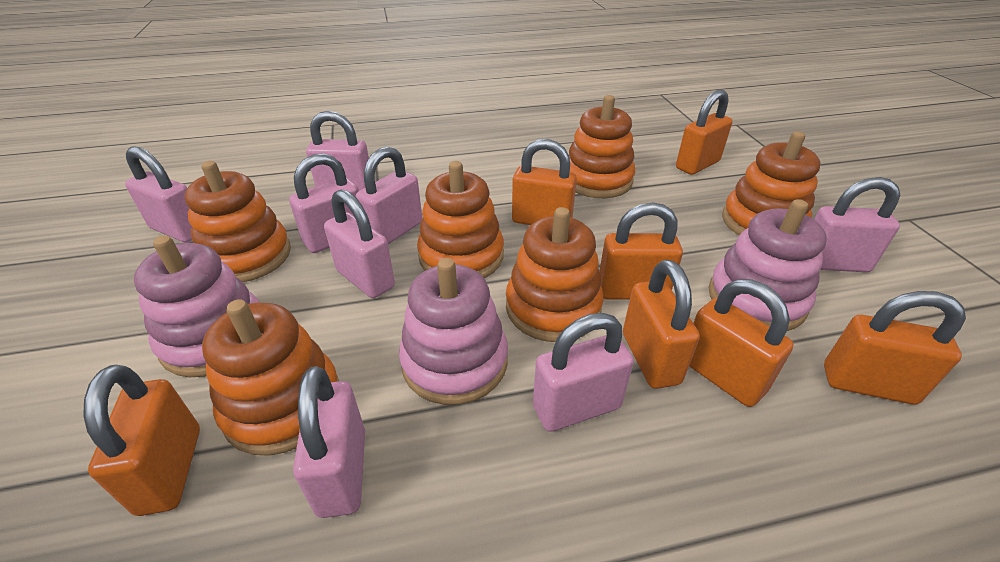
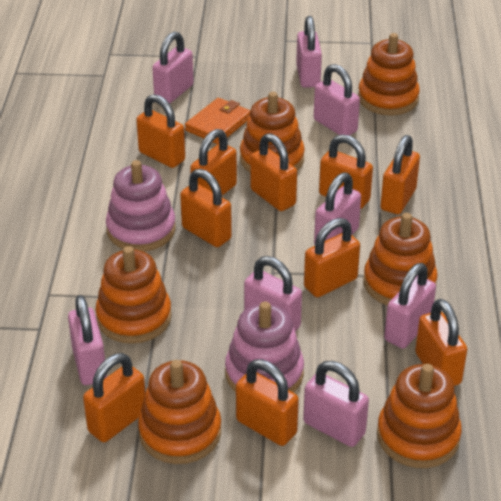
orange padlock: [83,365,200,516] [512,139,577,225] [599,202,683,300] [623,260,700,389] [676,89,732,175] [689,279,794,407] [824,291,966,404] = 7 -> [83,353,145,442] [136,94,185,168] [180,169,232,247] [190,129,237,196] [236,359,299,446] [251,133,297,211] [304,218,360,297] [319,134,373,209] [380,135,420,214] [415,299,467,386] = 10
orange wallet: none = 0 -> [185,98,250,144] = 1
pink stacking toy: [134,235,260,377] [399,258,508,405] [709,199,827,331] = 3 -> [106,160,176,252] [225,301,304,392] = 2

